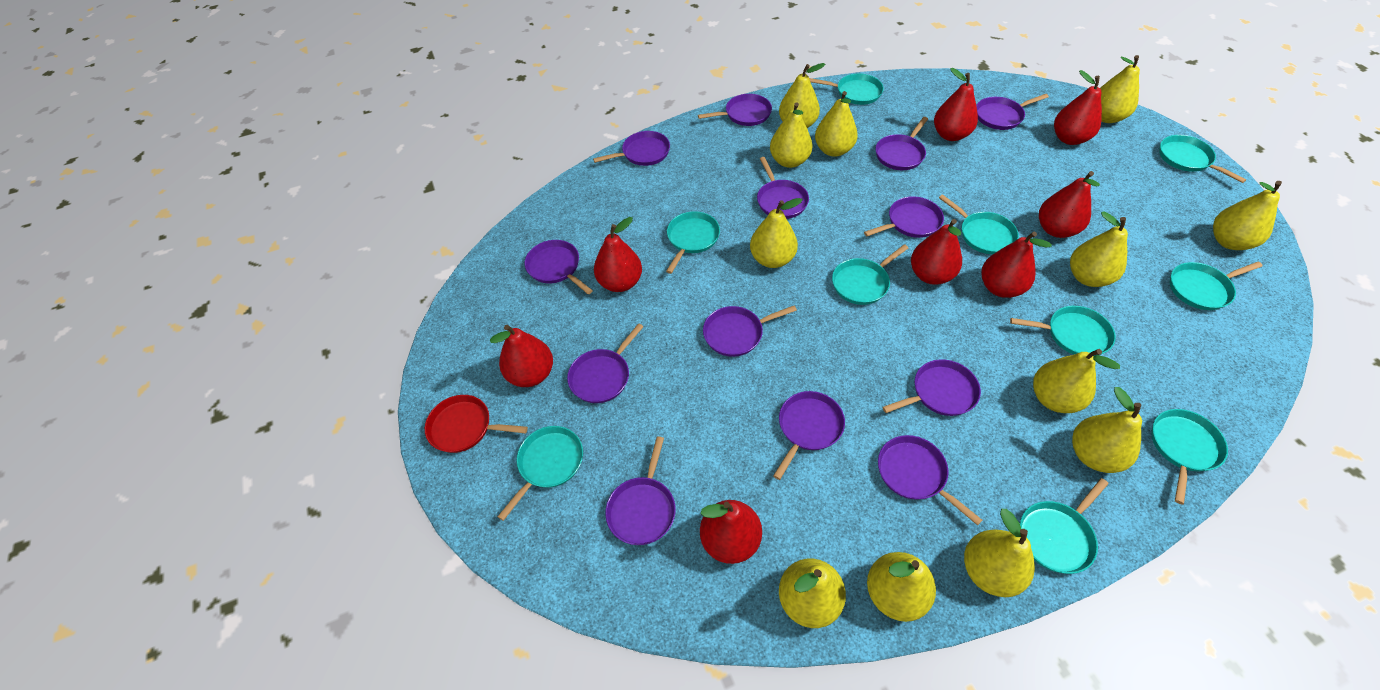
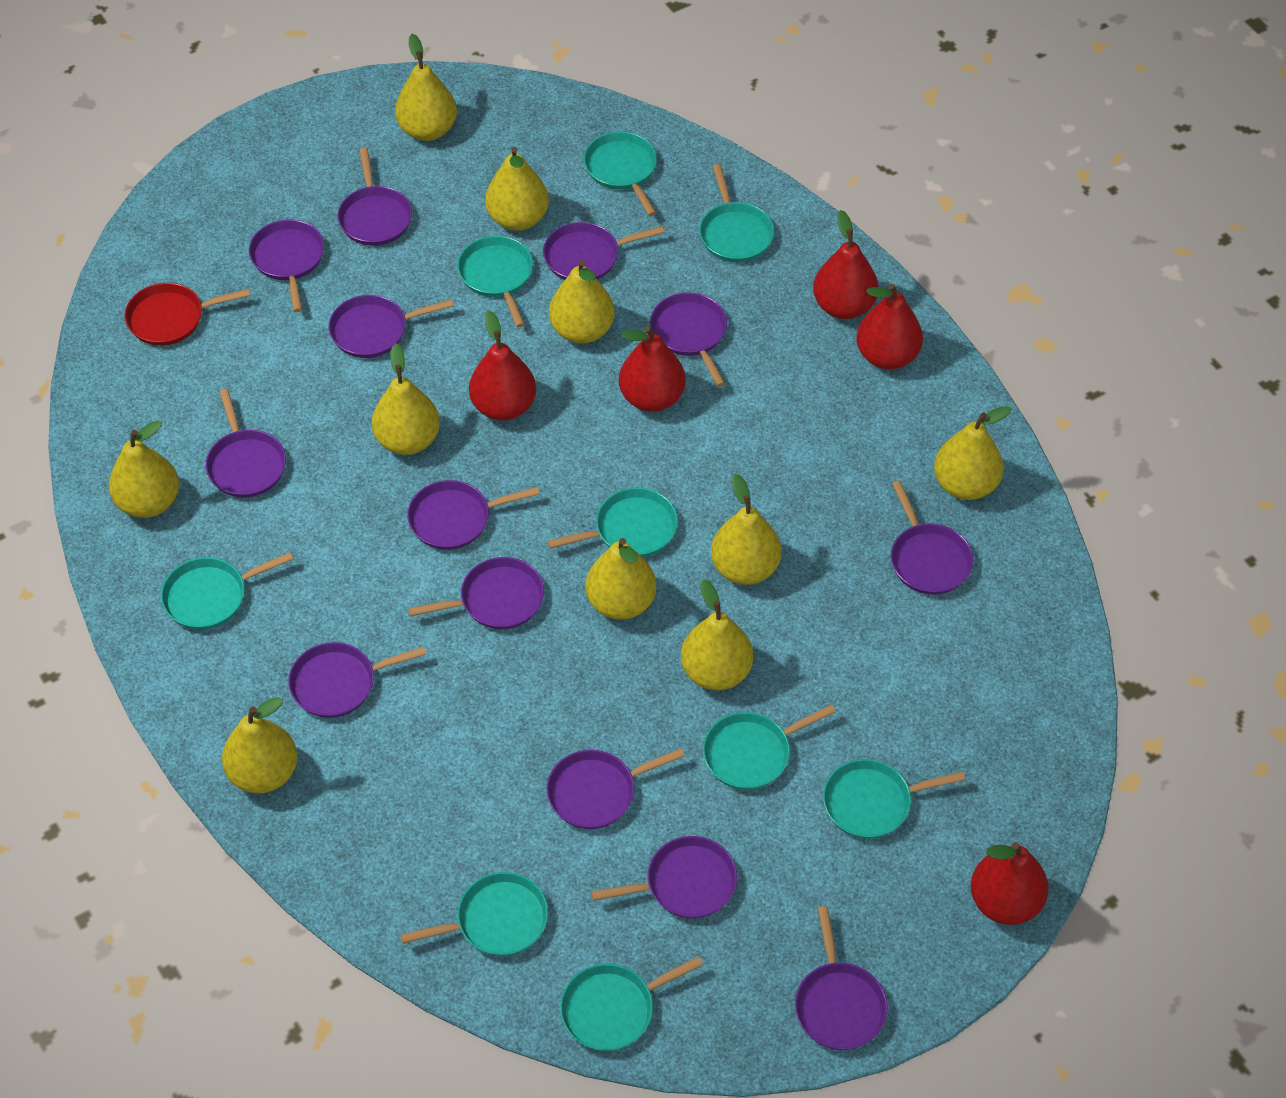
red pear: [490,325,553,387] [594,217,642,292] [700,500,762,564] [911,219,962,285] [934,68,978,141] [981,232,1052,298] [1039,171,1100,238] [1054,70,1102,145] = 8 -> [469,311,536,421] [619,326,686,412] [813,210,879,319] [856,284,923,369] [970,842,1049,925] = 5
turquoise pan: [498,426,583,521] [666,211,720,274] [809,73,884,105] [832,244,908,305] [939,194,1019,254] [1010,306,1116,356] [1020,478,1109,574] [1151,409,1228,505] [1159,135,1247,183] [1170,262,1263,310] = 10 -> [161,552,293,630] [401,872,548,956] [457,236,533,327] [547,488,678,557] [560,956,703,1051] [584,132,657,216] [699,164,774,262] [703,704,836,790] [823,759,966,839] = 9
yellow pear: [750,198,803,268] [770,102,812,168] [779,63,825,128] [779,559,846,628] [815,91,858,157] [867,552,936,622] [964,509,1035,597] [1033,349,1120,413] [1070,211,1128,287] [1072,387,1142,473] [1100,55,1140,123] [1213,181,1282,250] = 12 -> [109,421,179,518] [222,697,297,794] [372,344,440,455] [395,34,457,141] [485,147,549,231] [549,260,615,343] [586,538,656,620] [681,579,753,690] [711,474,781,585] [934,406,1012,500] = 10

